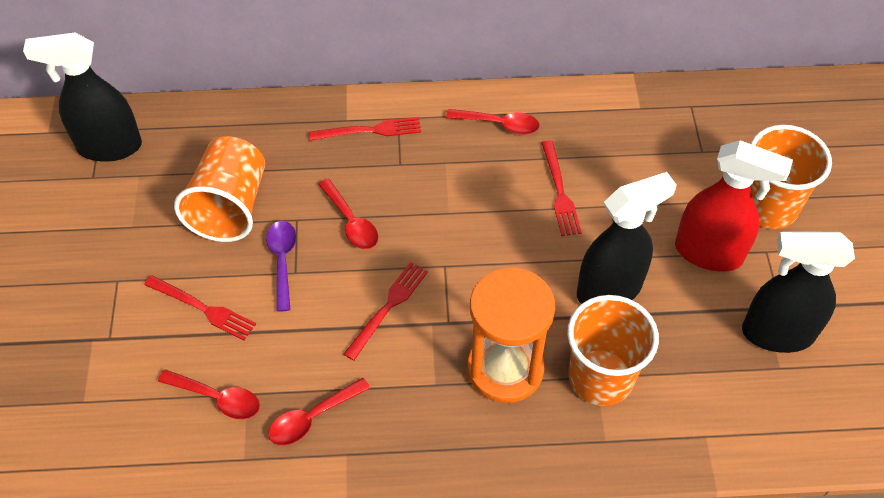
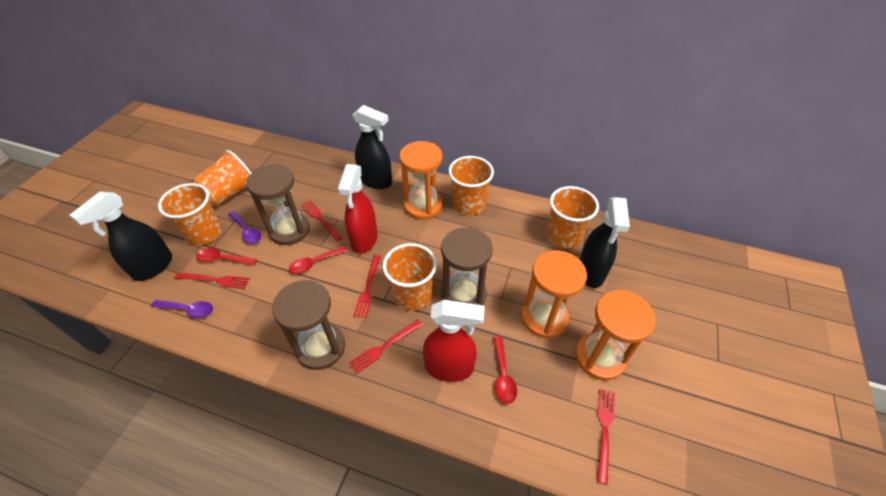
brown hourglass: none = 0 -> [246,164,310,245] [272,280,345,370] [441,227,493,305] = 3
orange cup: [174,136,265,242] [567,295,659,406] [750,125,832,229] = 3 -> [158,183,222,245] [192,150,251,206] [383,243,437,311] [448,156,494,215] [547,186,599,249] = 5
orange hourglass: [467,267,555,403] = 1 -> [399,141,443,220] [521,250,587,338] [575,290,656,380] = 3
purple spoon: [266,221,296,312] = 1 -> [151,300,213,318] [228,211,261,244] = 2
red fork: [144,275,256,340] [309,117,421,141] [344,262,428,361] [542,140,582,236] = 4 -> [175,272,250,289] [301,200,343,241] [349,319,423,374] [353,255,381,318] [597,389,615,485] = 5
red spoon: [158,369,260,419] [268,377,370,445] [318,179,378,249] [446,109,539,135] = 4 -> [196,248,257,265] [289,245,349,274] [493,336,517,404] = 3
red spray bottle: [675,140,793,272] = 1 -> [338,164,377,254] [423,300,485,382] = 2

